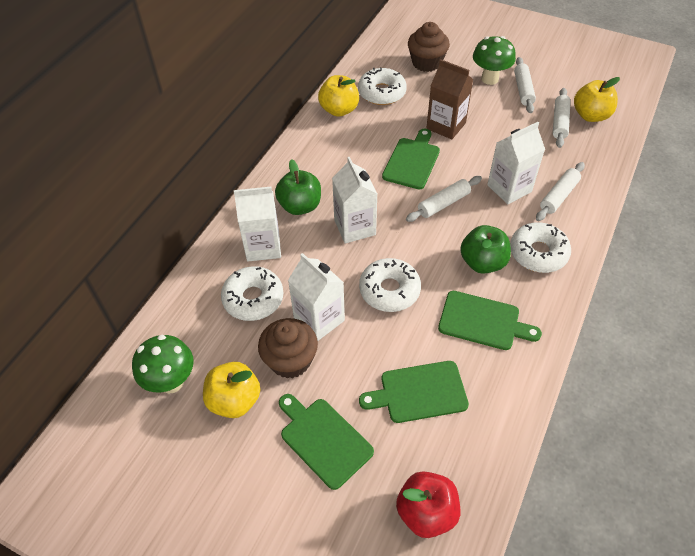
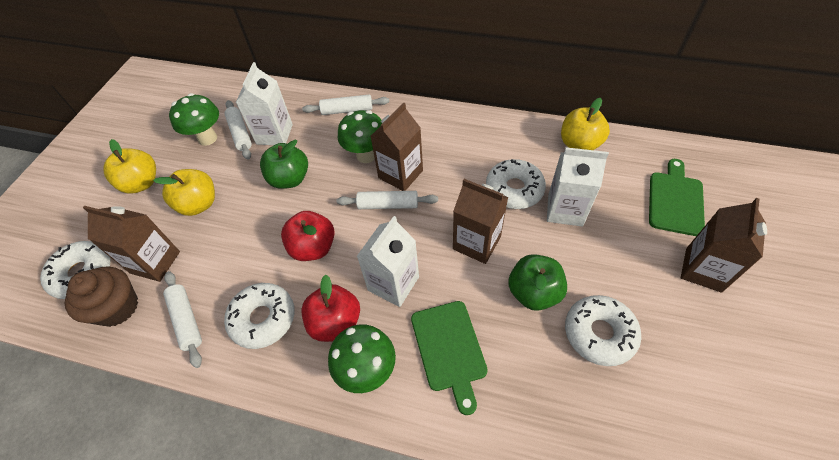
brown carton: [426,59,473,139] = 1 -> [83,206,180,282] [370,102,423,191] [453,179,508,264] [681,198,767,293] = 4
brown cupcake: [258,318,318,378] [408,22,450,72] = 2 -> [65,266,138,327] = 1
green cutting board: [279,394,374,490] [359,361,469,423] [382,128,440,189] [438,291,542,350] = 4 -> [411,301,488,415] [649,159,705,236] = 2
green mushroom: [132,335,194,394] [473,36,516,85] = 2 -> [169,93,219,146] [328,324,396,393] [338,110,382,163] = 3
red apple: [396,471,460,538] = 1 -> [281,211,335,261] [301,275,360,342] = 2
white carton: [234,187,281,262] [288,253,345,341] [332,157,377,244] [487,122,545,204] = 4 -> [236,62,293,145] [356,216,419,307] [547,147,609,227] = 3

